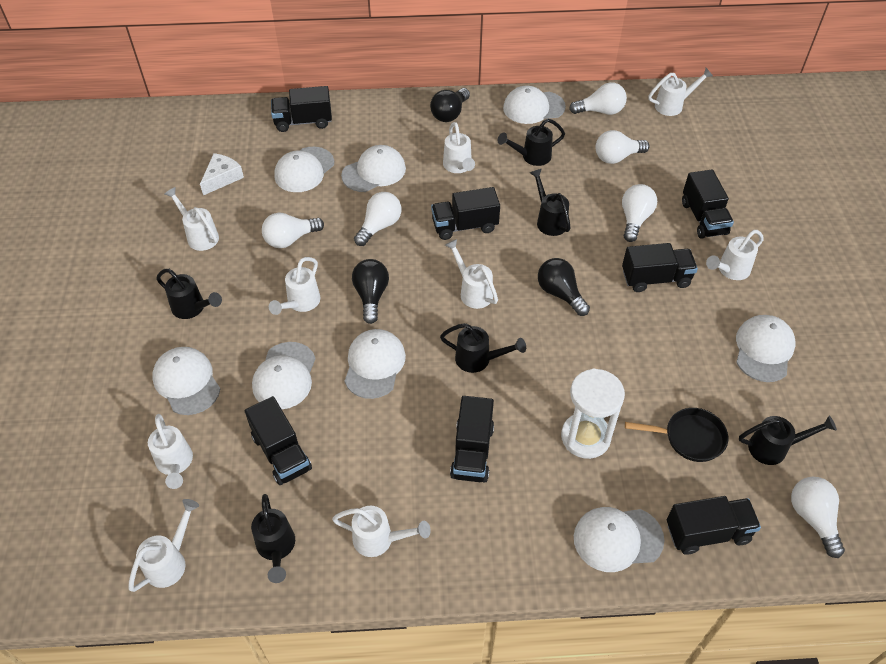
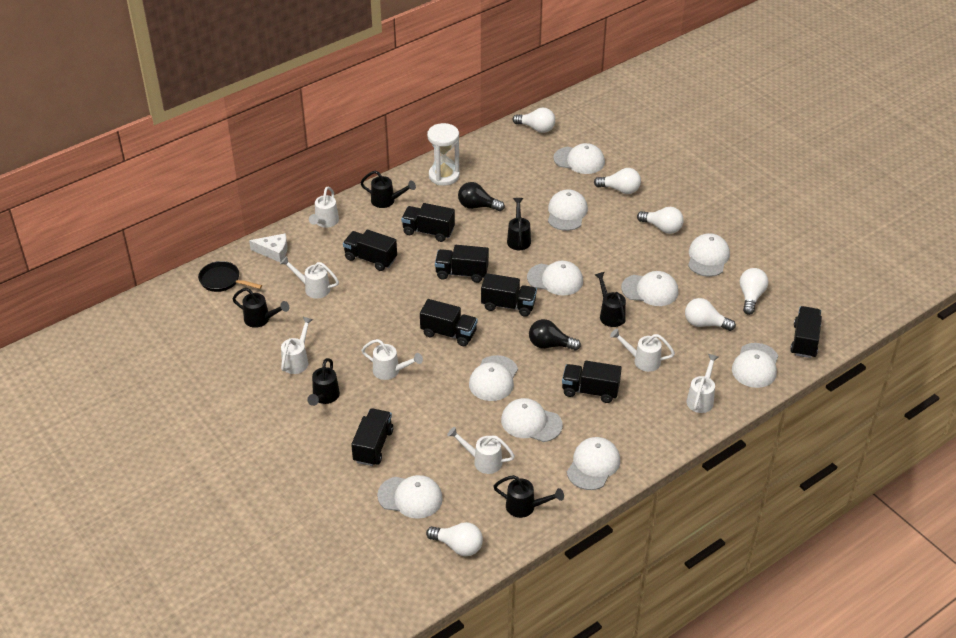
black light bulb: [352,259,389,324] [430,88,470,122] [538,258,590,316] = 3 -> [458,182,505,211] [529,319,581,350] = 2
black truck: [245,396,312,485] [271,86,332,132] [431,187,500,240] [450,396,494,482] [622,243,698,292] [667,496,761,555] [682,170,734,239] = 7 -> [343,230,397,271] [351,408,393,466] [401,203,455,242] [420,299,477,346] [435,245,489,283] [481,273,537,317] [562,361,622,403] [790,306,822,358] = 8
white cap: [152,347,220,415] [252,342,316,409] [274,147,334,192] [341,145,406,192] [344,329,406,399] [503,86,566,124] [574,507,664,572] [736,315,796,382] = 8 -> [377,475,443,519] [469,355,518,401] [501,398,563,442] [527,261,583,296] [548,190,588,231] [553,143,605,174] [567,437,620,490] [621,271,678,306] [688,233,730,277] [732,343,778,388] = 10
white watering can: [128,499,199,592] [148,414,193,489] [165,187,219,251] [269,257,320,315] [332,506,431,557] [443,122,475,173] [445,239,498,309] [648,68,713,116] [706,230,764,280] = 9 -> [280,256,339,298] [281,317,313,374] [309,187,339,228] [361,339,423,380] [447,427,515,474] [610,328,675,372] [686,354,718,413] = 7

